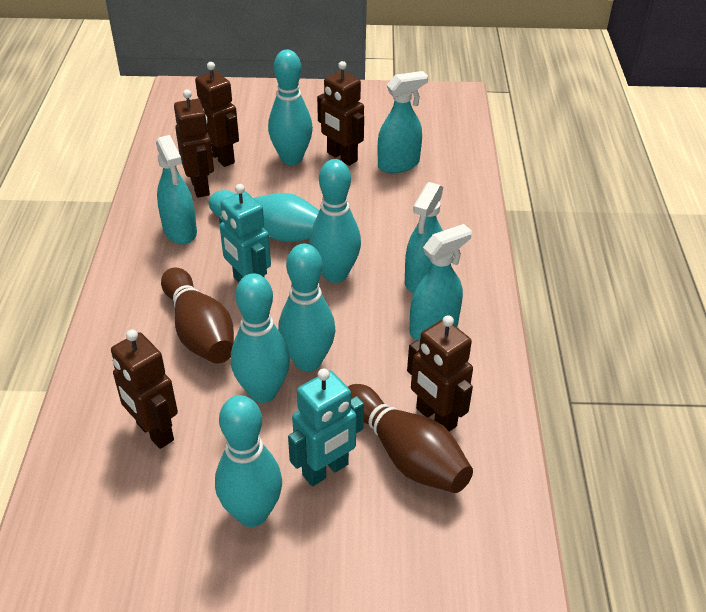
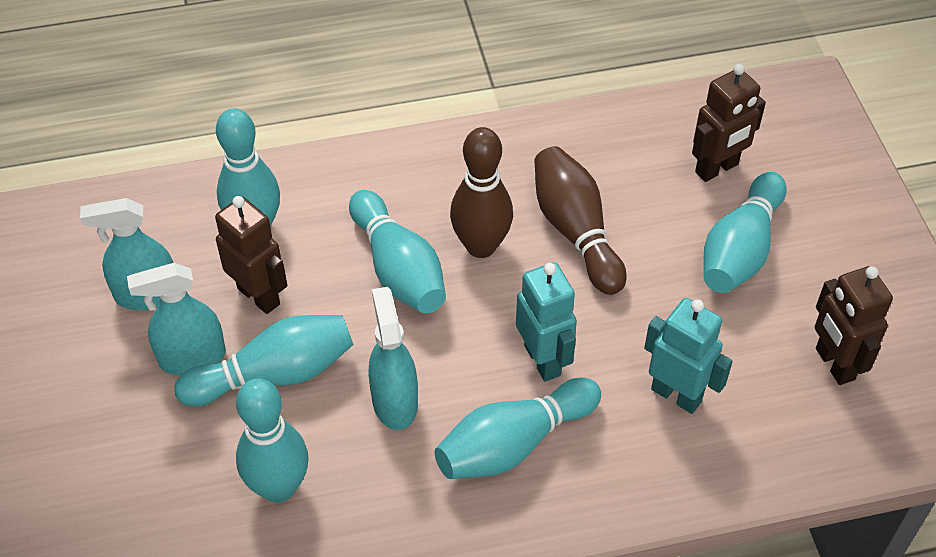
brown robot: [111,330,178,449] [174,90,214,198] [195,62,239,167] [317,61,364,166] [407,315,473,432] = 5 -> [215,196,287,314] [692,64,766,182] [815,266,893,385] = 3
turquoise spray bottle: [156,135,197,245] [378,71,428,173] [405,182,443,293] [409,224,472,341] = 4 -> [80,198,173,310] [127,263,226,375] [369,287,418,430] = 3

